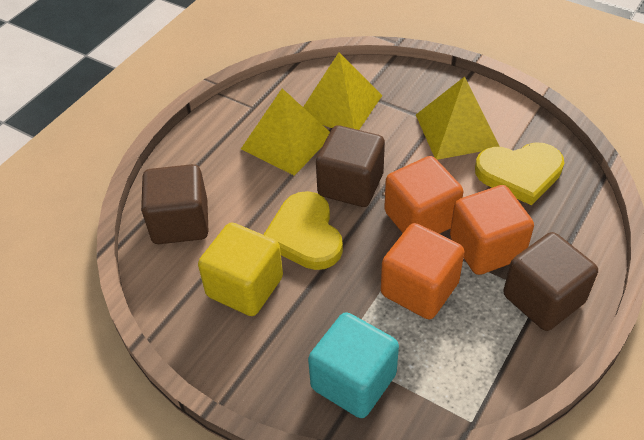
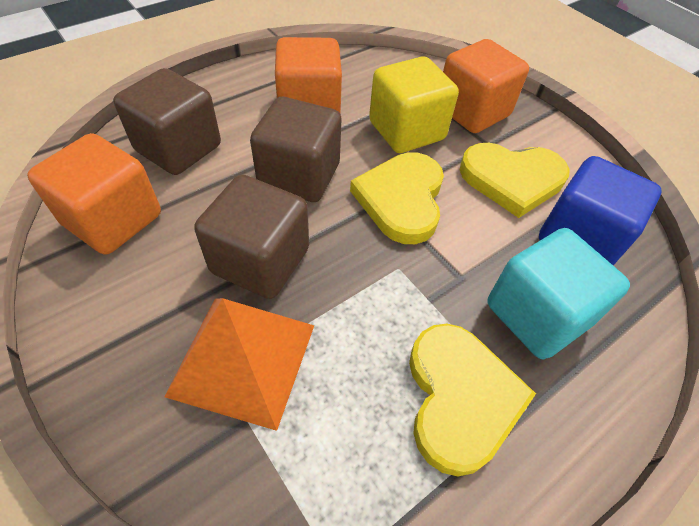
blue cube: none = 0 -> [539,156,661,265] = 1
orange pyramid: none = 0 -> [164,298,314,431] = 1
yellow heart: [264,191,343,270] [475,142,564,205] = 2 -> [350,152,444,244] [409,324,536,476] [460,143,569,218] = 3
yellow pyramid: [241,88,330,176] [303,52,382,130] [416,76,500,160] = 3 -> none = 0

